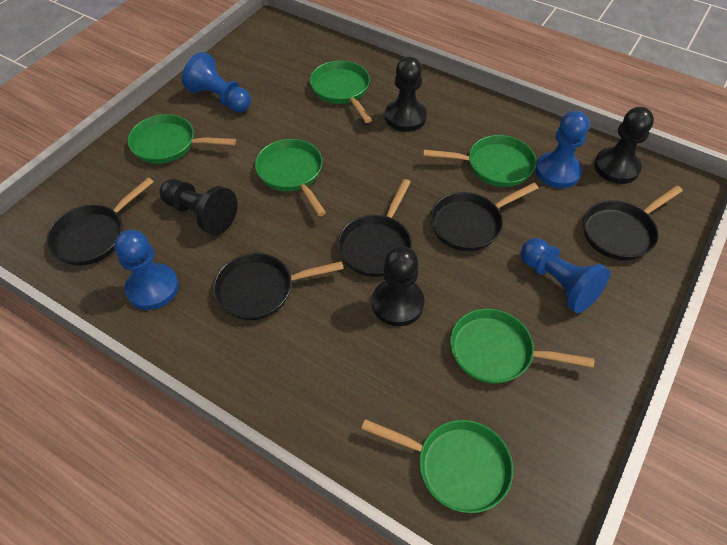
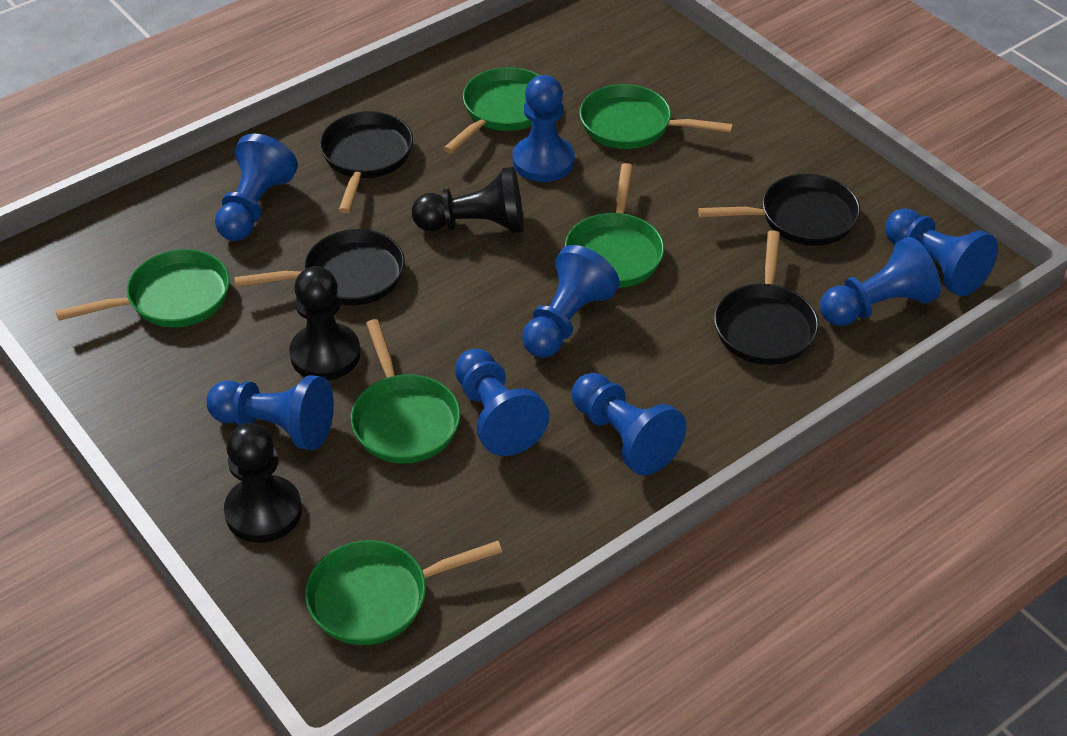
black pan: [46,177,154,266] [213,253,344,320] [338,179,412,277] [430,183,538,251] [583,186,683,260] = 5 -> [234,229,405,305] [320,111,413,214] [698,174,860,246] [714,230,819,365] = 4
black pawn: [159,179,237,235] [372,246,424,326] [385,57,427,132] [594,107,654,184] = 4 -> [224,423,302,543] [289,266,360,381] [412,167,523,233] = 3
blue pawn: [114,230,179,310] [182,52,251,112] [521,238,610,313] [535,111,589,188] = 4 -> [206,375,334,450] [215,133,298,241] [455,349,549,456] [513,75,575,182] [522,245,620,358] [572,373,686,475] [820,237,941,326] [885,208,998,296] = 8

